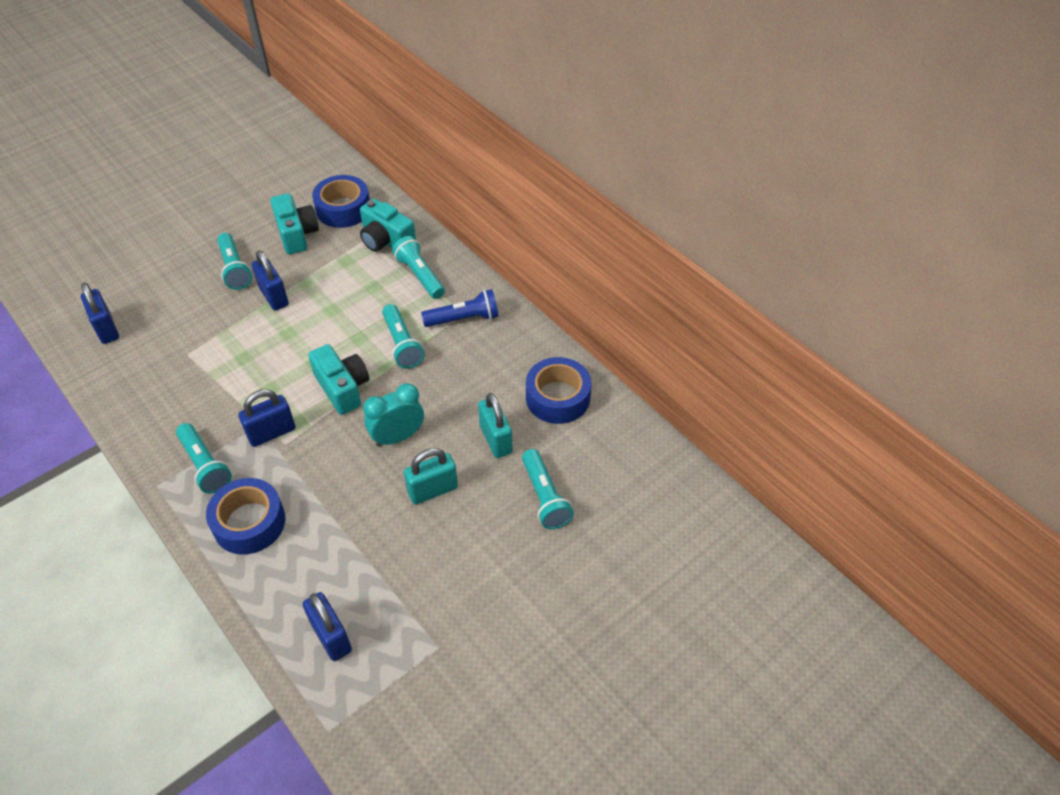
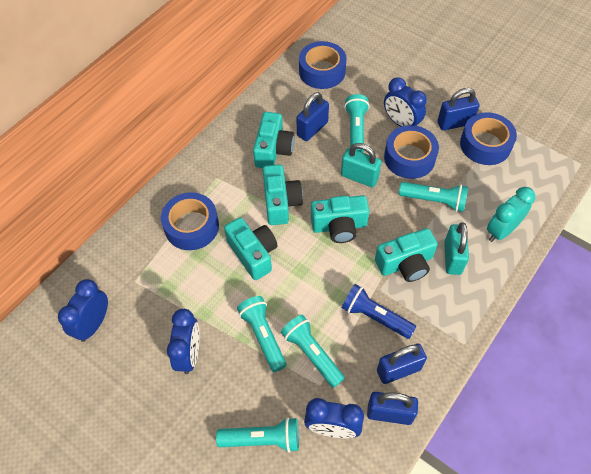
blue clock: none = 0 -> [58,279,108,342] [167,309,200,374] [304,398,364,438] [384,77,427,127] = 4
blue tape: [206,478,285,554] [312,175,370,228] [526,357,591,424] = 3 -> [161,192,219,250] [299,41,347,89] [384,125,439,179] [460,112,517,165] = 4
turquoise camera: [270,193,319,254] [308,344,369,415] [360,199,416,252] = 3 -> [224,217,278,280] [253,112,294,168] [263,164,303,225] [311,195,370,243] [375,228,438,282] = 5

